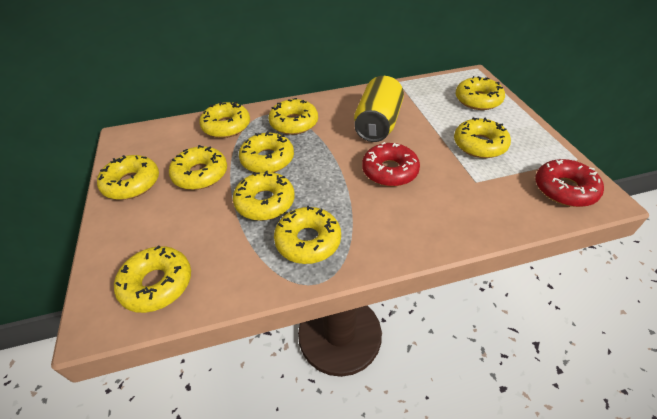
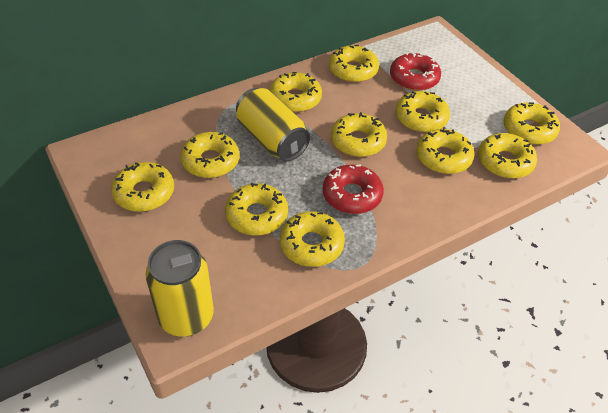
yellow can: [354,76,404,142] = 1 -> [145,240,214,337] [236,88,310,161] = 2
yellow donut: [97,155,159,200] [114,246,191,313] [169,145,227,190] [199,102,250,138] [233,171,295,221] [239,131,294,173] [268,98,318,135] [274,206,341,264] [454,117,511,158] [455,76,505,110] = 10 -> [111,162,174,212] [180,132,240,178] [225,183,288,236] [269,72,322,112] [280,211,345,267] [329,45,379,83] [331,112,387,157] [395,91,450,132] [416,127,474,174] [478,133,537,179] [504,102,560,145] = 11

